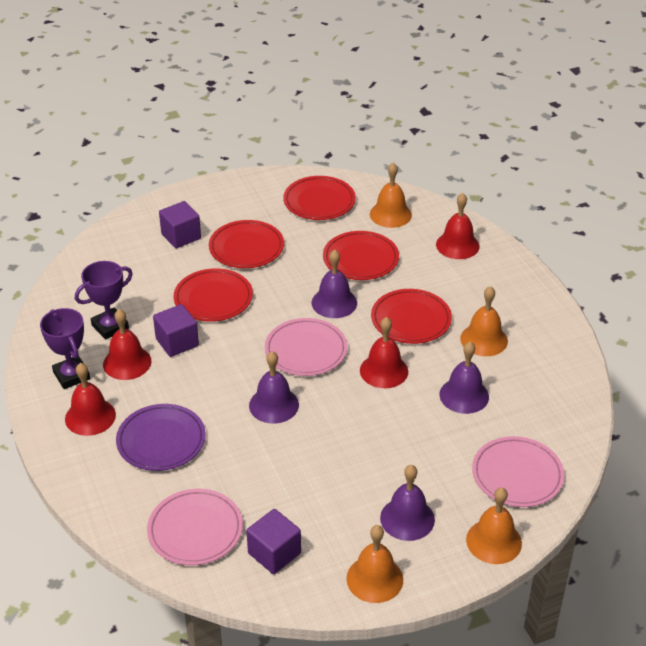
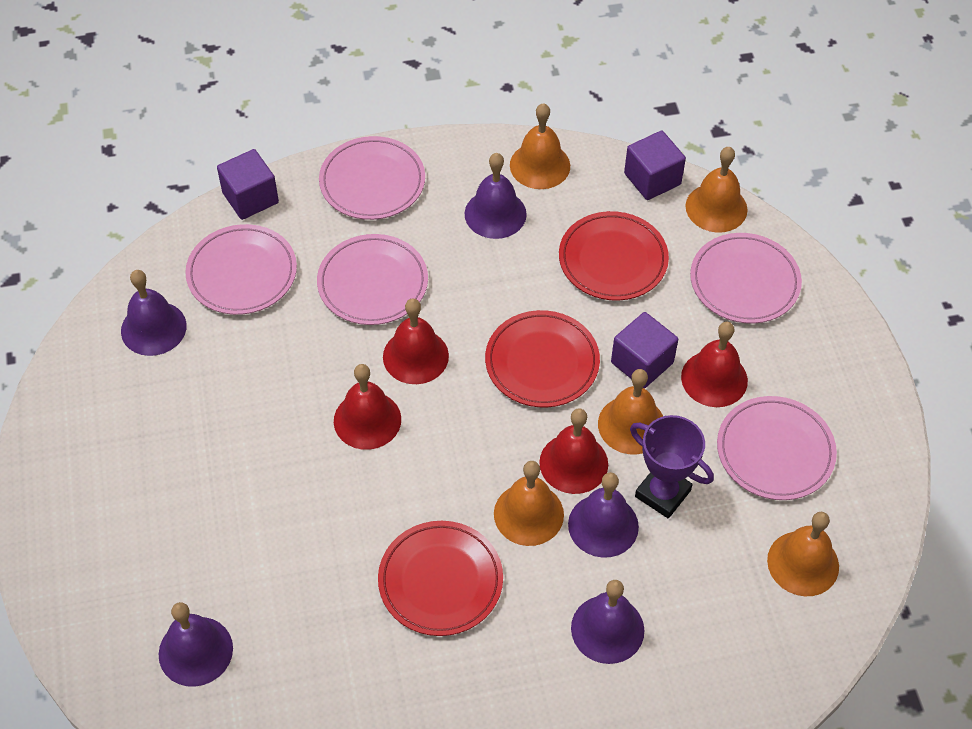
orange bell: [346,525,403,603] [370,163,412,228] [460,286,508,356] [466,487,522,564] = 4 -> [494,461,564,546] [510,103,570,189] [598,369,663,455] [686,147,747,232] [767,512,839,596] = 5
pink plate: [147,489,243,565] [265,318,347,376] [472,436,564,507] = 3 -> [185,224,297,315] [317,234,428,325] [319,136,425,220] [690,233,802,324] [717,396,837,500] = 5
purple bell: [249,351,299,424] [312,250,357,318] [380,465,435,541] [440,342,489,414] = 4 -> [121,270,187,356] [159,602,233,687] [465,153,527,239] [568,472,639,558] [571,580,644,664] = 5
purple plate: [116,404,206,471] = 1 -> none = 0
purple trophy: [40,308,91,389] [75,261,133,340] = 2 -> [630,415,714,519] = 1
red plate: [174,268,253,322] [209,220,284,268] [283,176,356,220] [323,231,399,280] [371,289,452,344] = 5 -> [378,521,503,636] [485,310,600,407] [559,211,669,300] = 3

